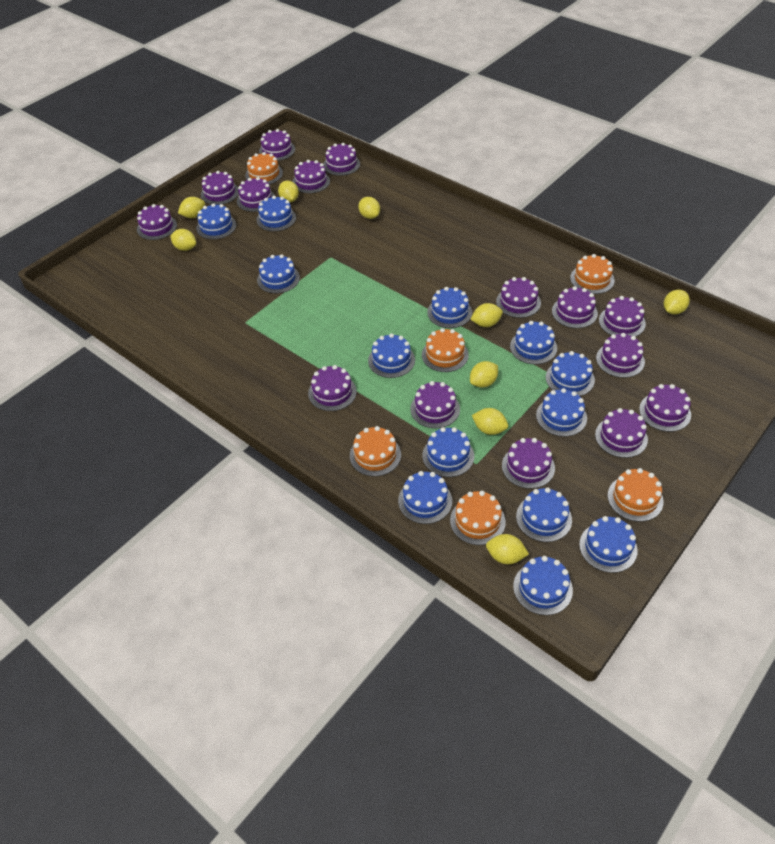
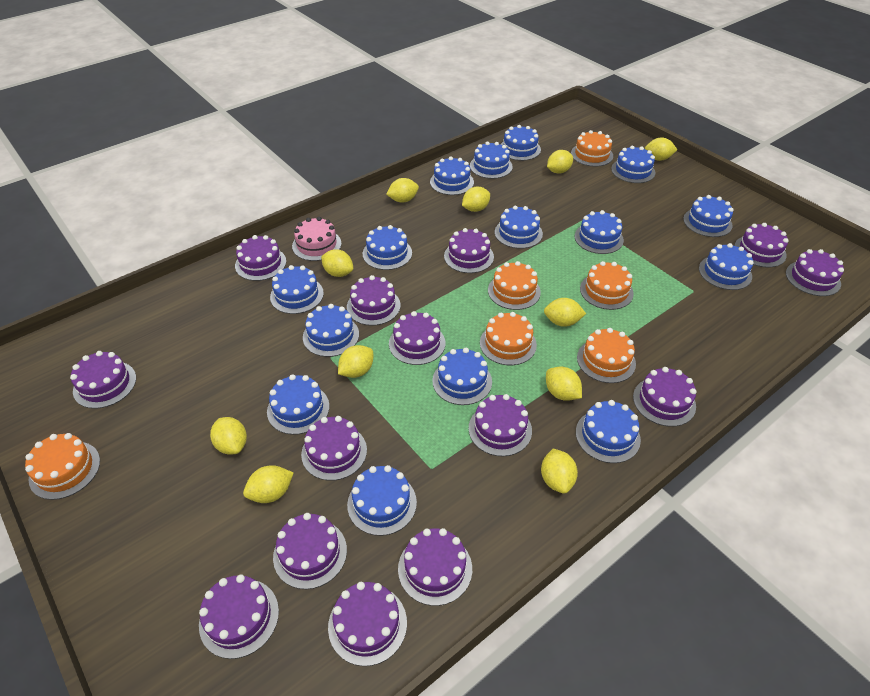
blue cake: [196,203,236,239] [256,196,296,231] [257,254,300,293] [368,333,415,378] [398,471,452,524] [422,427,474,477] [427,287,472,328] [510,321,557,364] [513,556,573,615] [516,487,572,542] [536,388,587,437] [546,351,595,396] [579,516,638,573] = 13 -> [267,374,329,435] [270,265,324,314] [303,304,359,357] [347,465,417,536] [363,225,412,270] [430,156,474,195] [432,348,492,405] [470,142,513,179] [495,205,543,249] [501,125,541,161] [575,210,624,254] [576,400,641,463] [611,146,655,183] [683,195,733,237] [699,243,754,290] = 15
pink cake: none = 0 -> [292,217,341,261] = 1
purple cake: [137,204,177,240] [201,171,239,205] [237,177,275,212] [259,129,295,161] [292,160,330,193] [308,365,357,411] [323,143,360,176] [410,381,460,428] [496,277,541,318] [502,438,555,489] [552,286,598,328] [595,408,648,458] [596,333,645,378] [599,296,646,337] [639,384,691,432] = 15 -> [70,351,136,409] [199,574,279,659] [235,235,286,281] [273,513,347,589] [301,416,367,481] [328,582,407,666] [347,275,401,326] [389,311,445,365] [398,528,472,606] [444,228,494,273] [469,394,532,456] [633,367,697,427] [734,223,789,267] [786,249,844,296] = 14
yellow lemon: [170,229,196,251] [178,197,205,218] [278,180,299,203] [358,197,380,219] [470,303,503,327] [470,361,498,388] [472,408,508,435] [486,534,529,564] [664,290,690,315] = 9 -> [210,417,247,454] [243,465,293,503] [321,249,353,277] [338,345,373,378] [386,178,419,203] [462,187,490,212] [541,449,578,494] [544,298,586,327] [546,367,582,401] [547,150,573,174] [645,138,677,161] = 11

